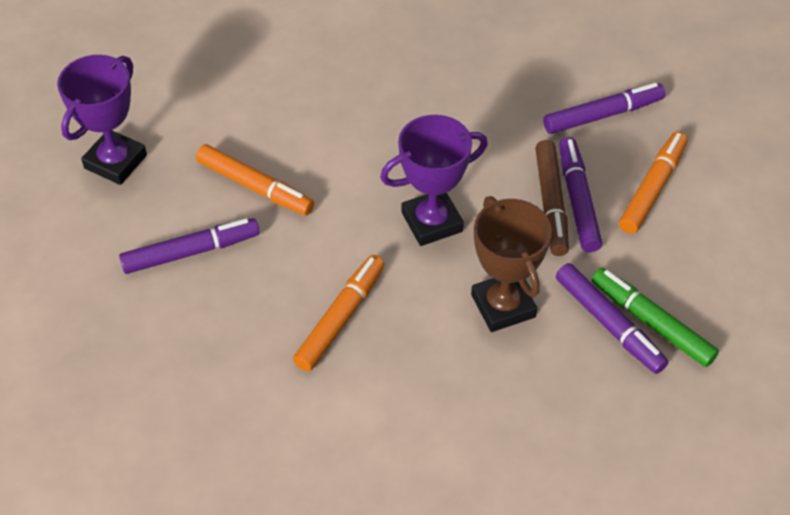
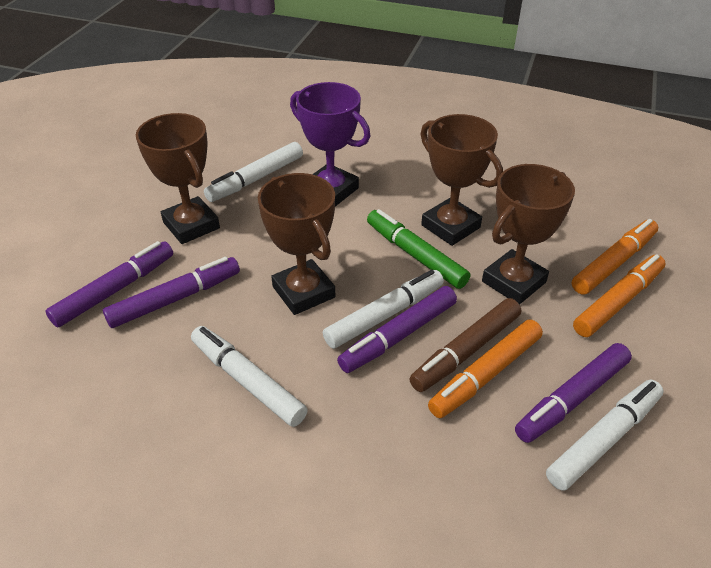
brown trophy: [471,196,552,332] = 1 -> [136,113,220,244] [258,173,335,315] [421,114,503,246] [482,164,575,305] = 4
purple trophy: [57,55,147,185] [380,115,488,246] = 2 -> [290,82,370,206] = 1
white marker: none = 0 -> [191,326,308,427] [204,142,303,202] [323,270,444,349] [546,380,664,491] = 4

